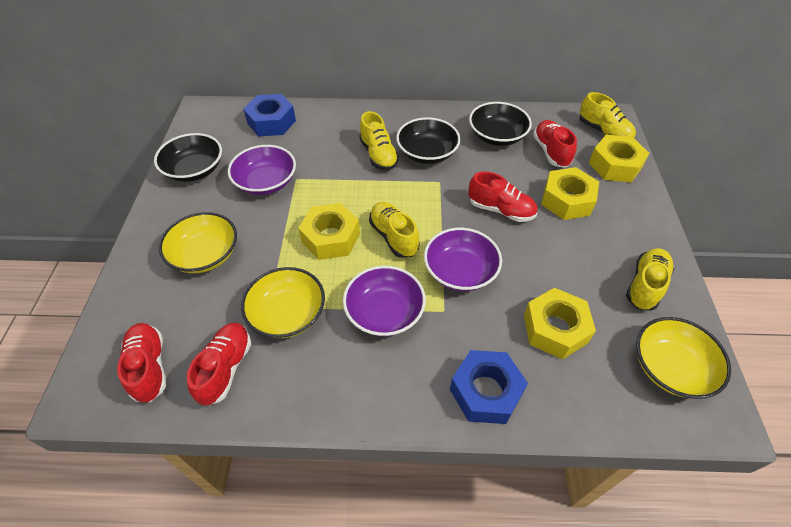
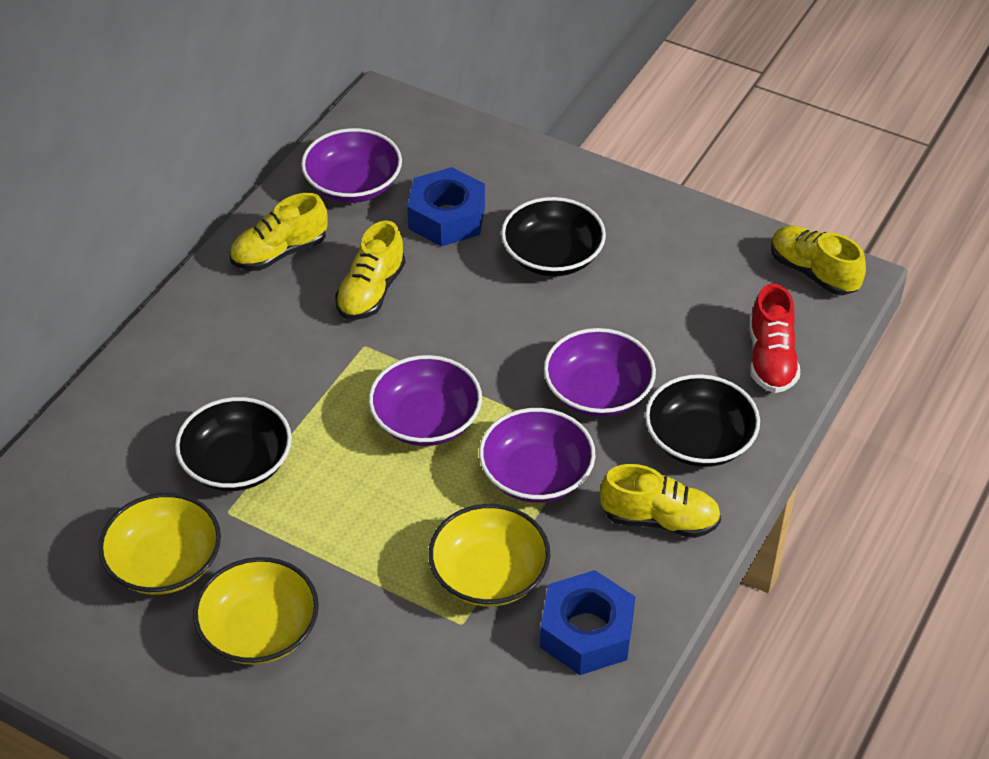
purple bowl: [228,145,296,195] [343,266,426,336] [424,228,502,291] = 3 -> [301,128,402,203] [369,355,482,446] [479,408,595,503] [544,328,656,417] = 4
red shoe: [117,323,166,403] [187,323,251,405] [468,171,537,222] [533,120,577,168] = 4 -> [749,283,800,393] = 1
yellow nut: [298,203,360,260] [524,288,596,360] [541,167,599,220] [589,135,650,183] = 4 -> none = 0

